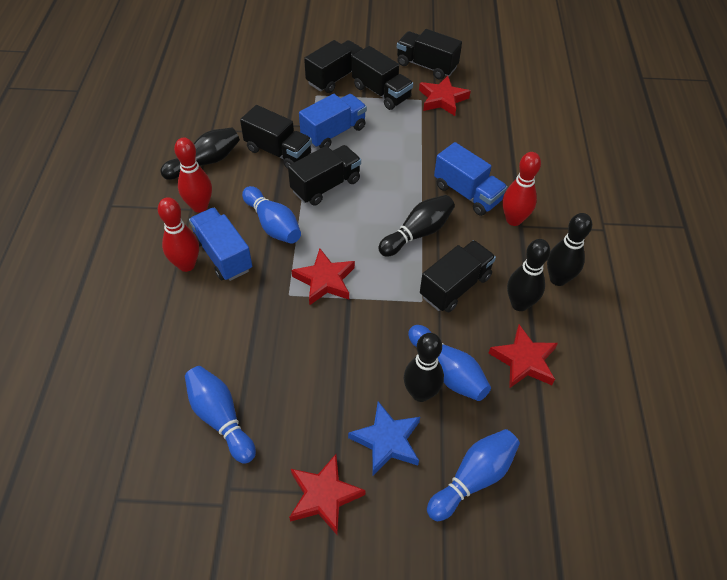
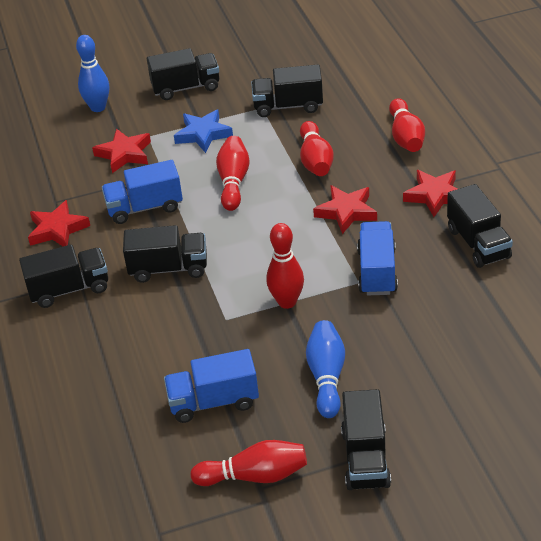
black bowling pin: [160,127,240,180] [378,195,455,257] [404,333,444,402] [507,239,550,311] [547,213,592,286] = 5 -> none = 0
blue bowling pin: [185,366,256,464] [242,186,301,244] [408,325,491,401] [427,429,520,521] = 4 -> [76,35,109,112] [306,320,345,418] = 2
red bowling pin: [158,197,199,272] [174,138,212,213] [502,152,541,226] = 3 -> [191,440,307,486] [216,136,250,211] [266,223,304,309] [300,121,334,176] [389,98,425,152] = 5

